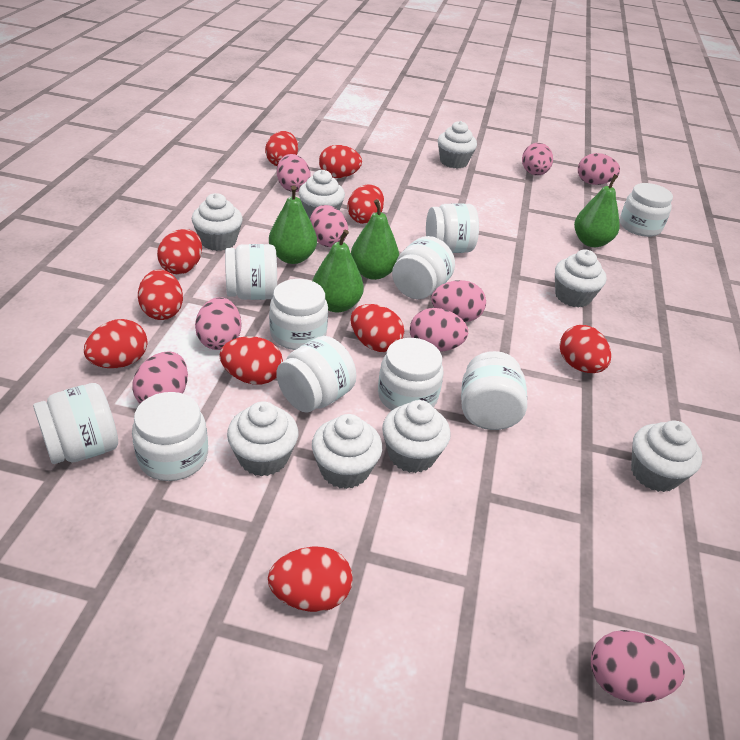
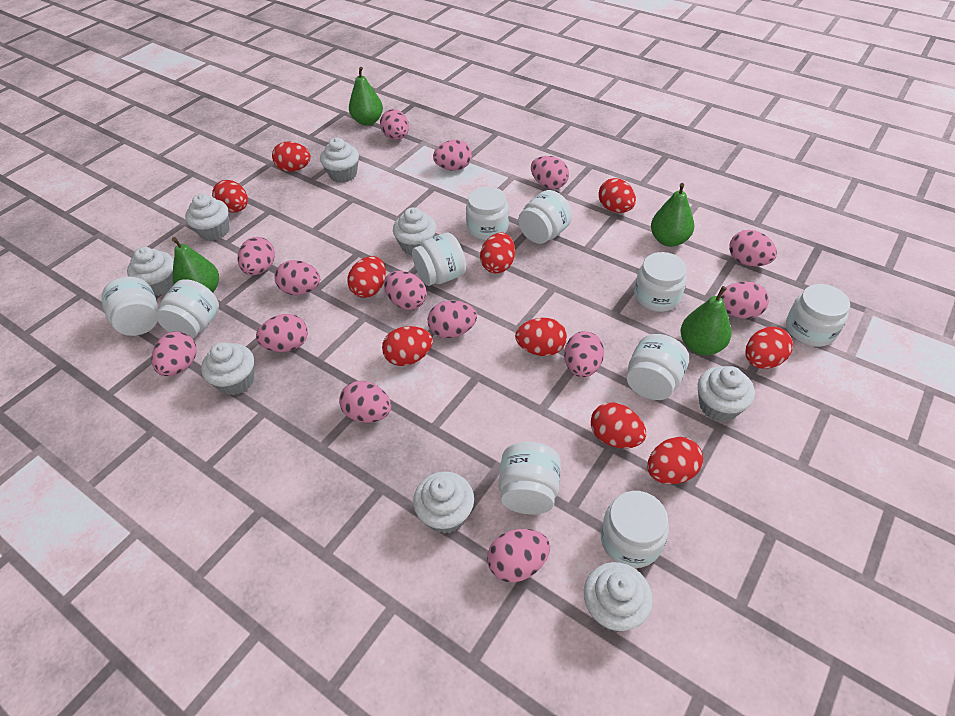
pink egg: [132,352,188,404] [195,297,242,350] [277,154,311,192] [310,205,348,247] [410,308,468,352] [431,280,486,322] [522,143,553,175] [578,153,620,185] [591,630,685,703] = 9 -> [151,331,197,376] [238,237,275,275] [256,314,308,352] [274,260,320,295] [339,381,391,423] [380,109,409,140] [384,271,427,310] [428,301,477,338] [433,140,472,171] [487,529,550,583] [531,156,569,189] [564,331,604,378] [721,281,769,319] [729,230,777,266] = 14

